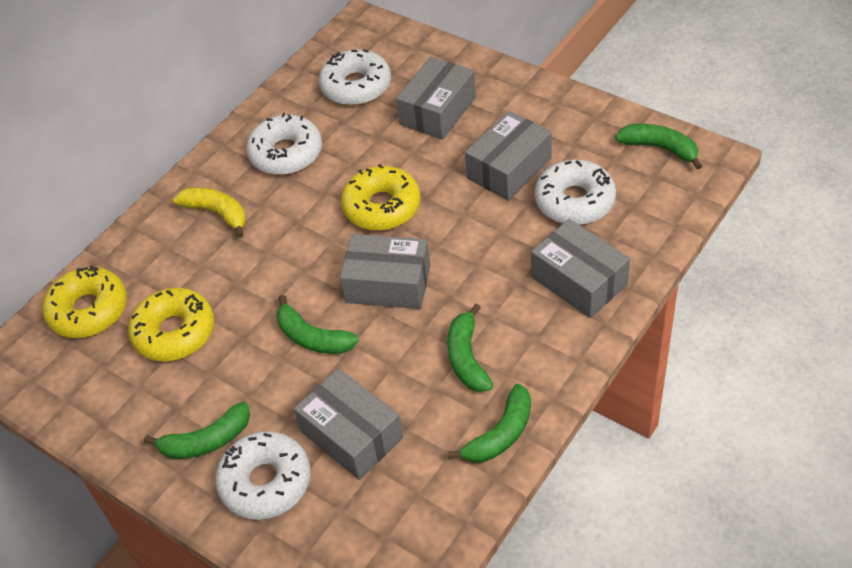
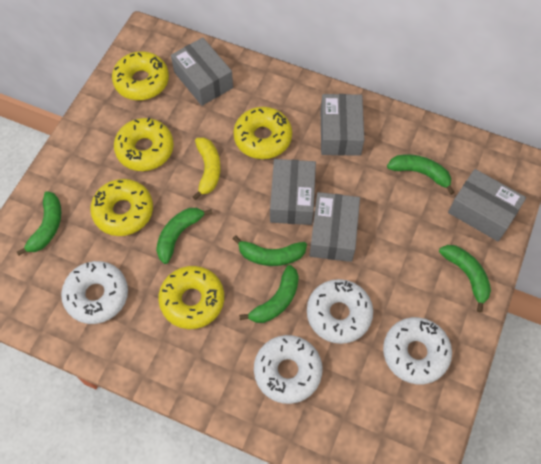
green banana: [144,402,250,459] [277,295,359,354] [447,304,493,392] [448,384,531,463] [615,124,702,170] = 5 -> [17,191,61,256] [156,208,212,264] [233,235,307,266] [239,265,299,323] [387,155,455,195] [439,245,491,313] = 6
yellow donut: [42,265,127,338] [128,288,214,362] [341,164,421,231] = 3 -> [90,179,153,236] [112,51,169,100] [114,118,174,171] [158,266,224,329] [233,107,292,159] = 5

